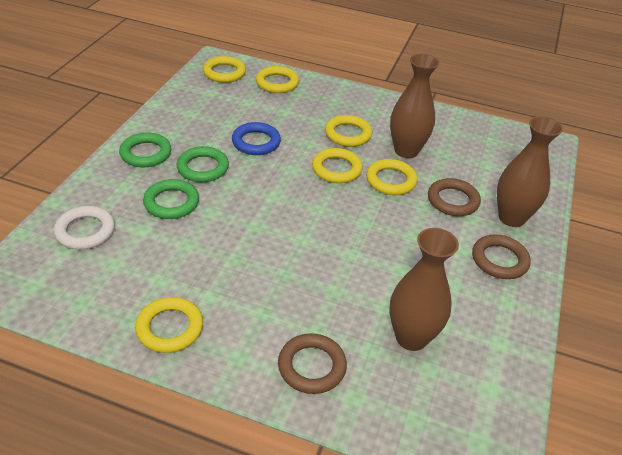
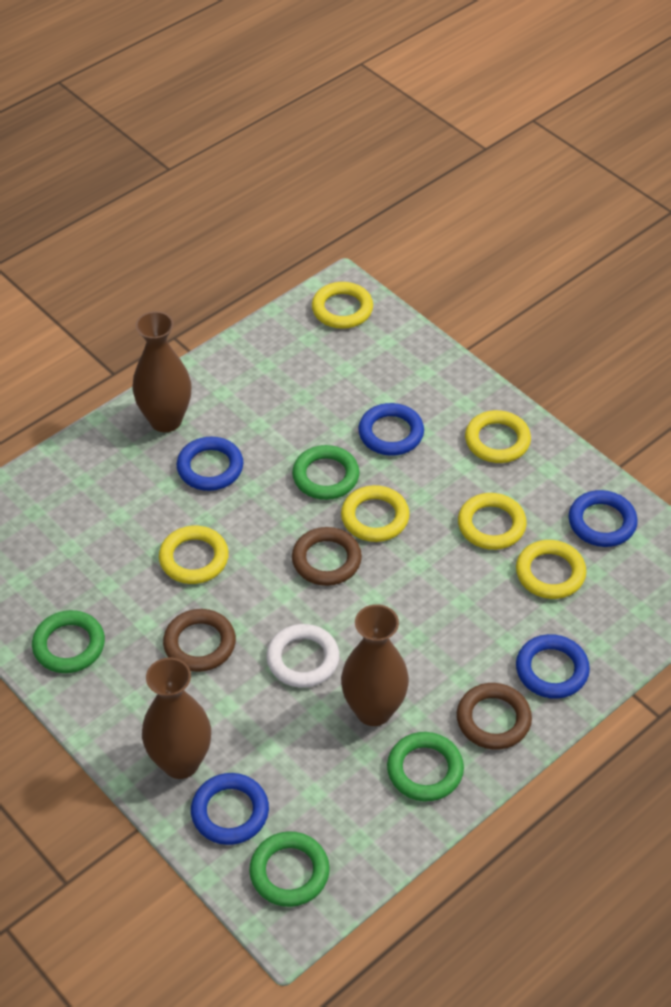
blue ring: [232,122,281,155] = 1 -> [177,437,243,491] [191,773,269,845] [358,403,424,456] [516,634,590,699] [569,490,638,547] = 5
green ring: [119,133,171,167] [143,179,199,219] [176,146,229,182] = 3 -> [32,610,105,673] [249,831,330,907] [292,445,360,500] [387,732,464,801] = 4

